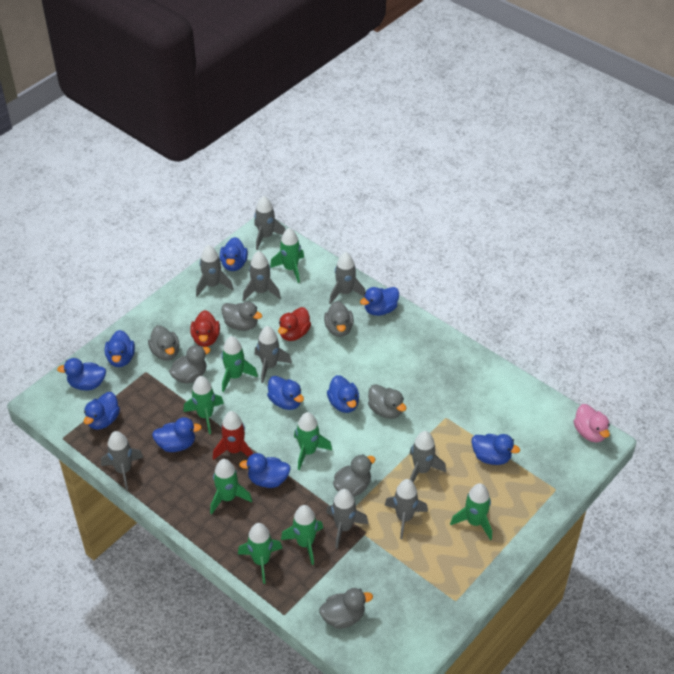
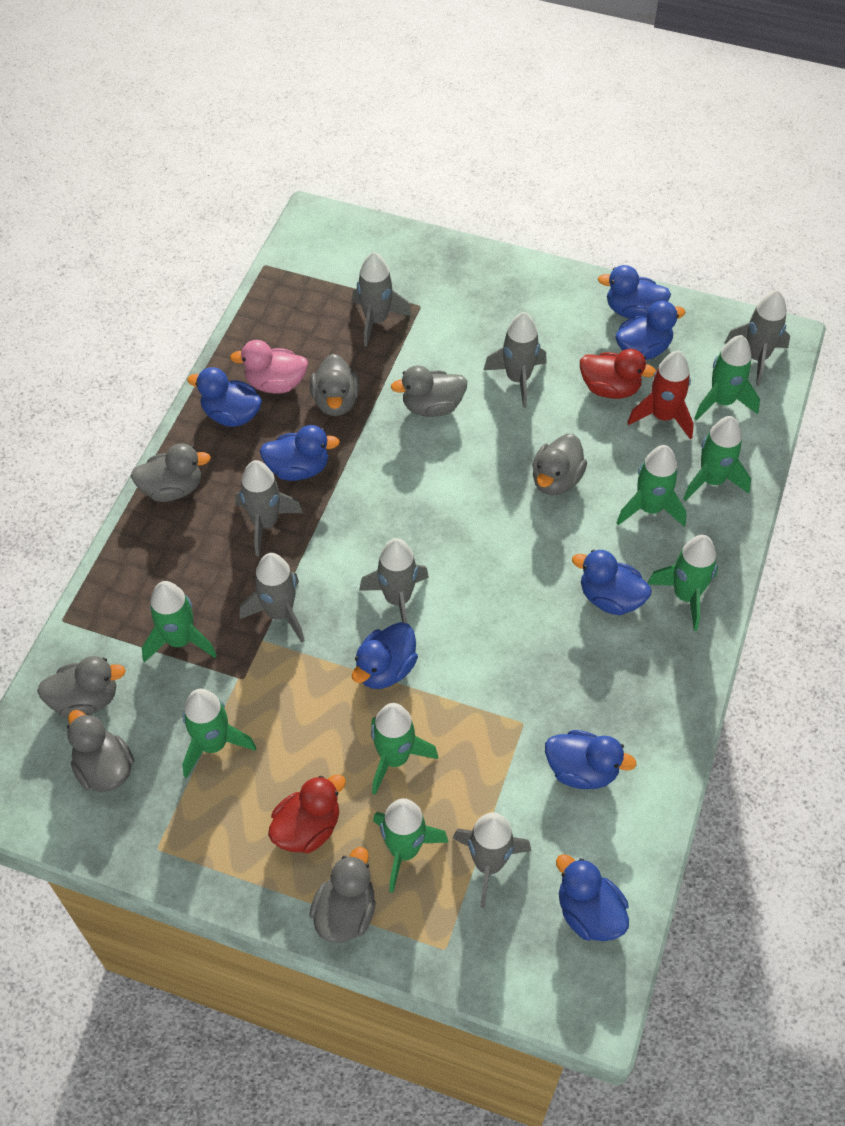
blue duck: [57,358,106,391] [84,392,120,430] [105,330,135,367] [152,417,202,452] [220,237,248,271] [239,453,291,488] [267,376,304,410] [327,375,359,413] [360,287,399,316] [471,434,520,465] = 10 -> [187,367,262,427] [260,425,340,481] [352,622,418,689] [545,730,637,789] [556,854,629,941] [572,550,652,615] [598,265,671,319] [615,301,686,360] = 8
grey rocket: [101,431,144,490] [196,245,233,297] [243,251,281,301] [254,196,286,250] [255,326,292,383] [326,489,368,549] [329,252,365,304] [384,479,428,539] [410,431,446,482] = 9 -> [235,460,303,556] [239,553,305,642] [352,252,411,347] [359,538,429,623] [453,812,531,908] [484,312,547,408] [725,290,790,386] = 7

